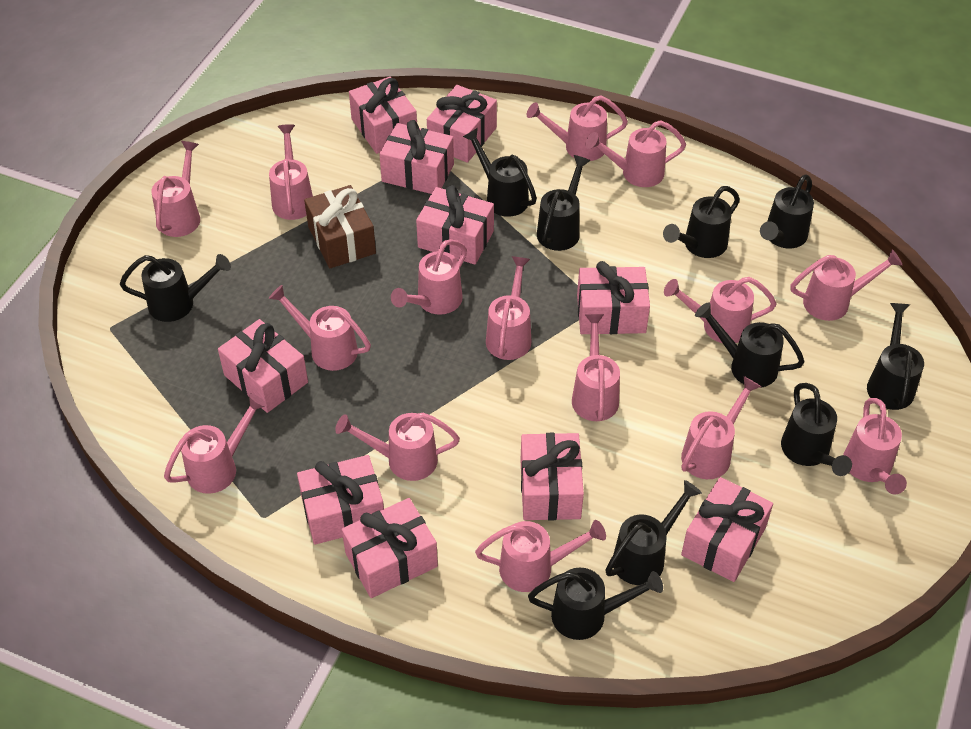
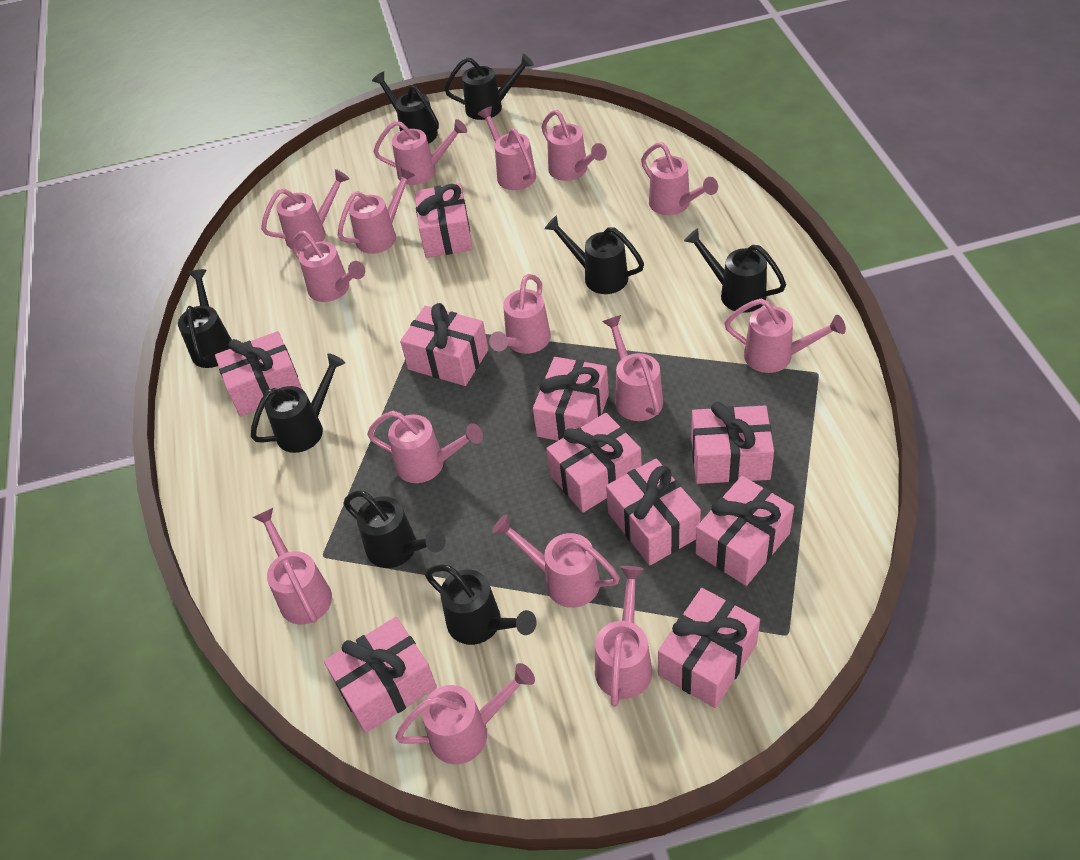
black watering can: [120,254,231,322] [463,128,537,217] [528,568,663,640] [537,155,591,251] [605,480,702,585] [663,186,740,258] [695,302,805,388] [760,174,814,248] [781,383,852,476] [867,303,924,410] = 10 -> [178,269,232,368] [251,353,345,453] [344,491,446,568] [372,71,439,144] [425,564,537,645] [444,54,534,120] [544,215,644,294] [684,228,786,313] = 8
brown gift: [304,185,376,268] = 1 -> none = 0

